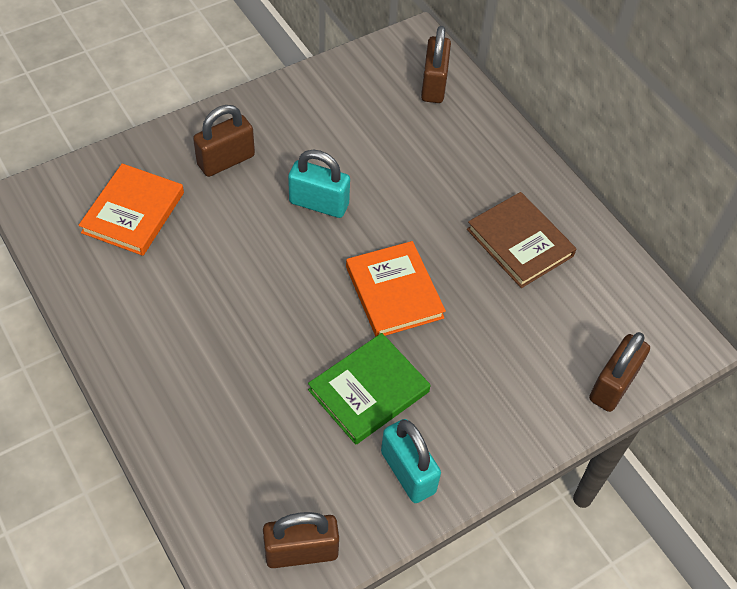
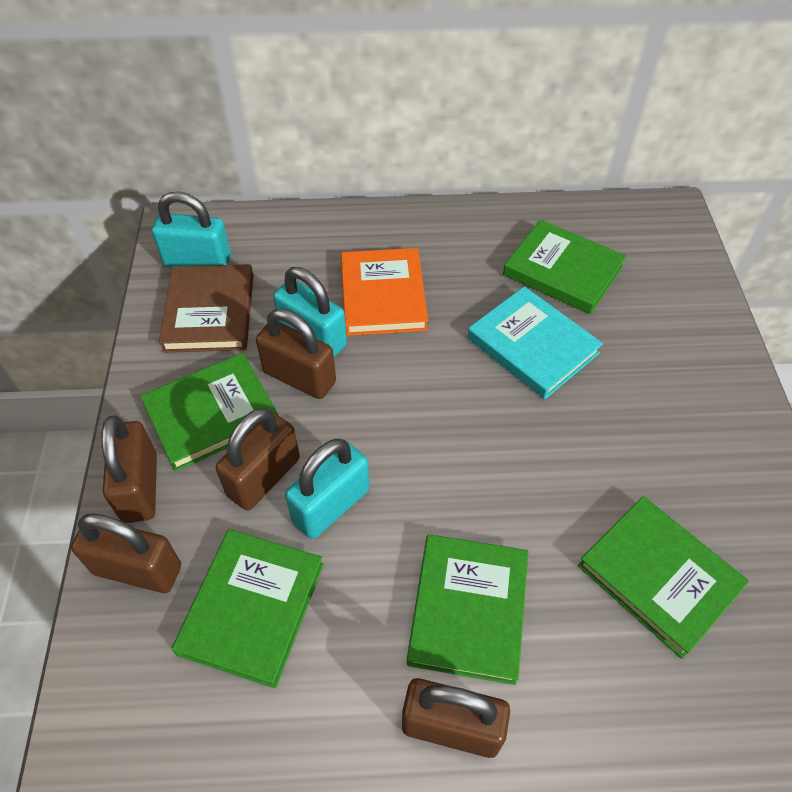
brown padlock: [193,105,255,177] [263,512,339,568] [421,26,451,103] [589,332,650,412] = 4 -> [71,513,181,593] [102,416,157,523] [216,408,300,510] [256,309,336,399] [402,678,510,758] = 5
green book: [308,333,430,445] = 1 -> [140,353,278,472] [172,529,324,688] [407,534,529,685] [503,220,627,314] [578,496,749,659] = 5
orange book: [79,163,184,256] [346,241,446,337] = 2 -> [341,248,428,336] = 1
turquoise book: none = 0 -> [467,286,603,399] = 1
turquoise padlock: [288,149,350,218] [381,419,441,503] = 2 -> [152,191,231,267] [273,267,347,357] [285,439,370,539] = 3

